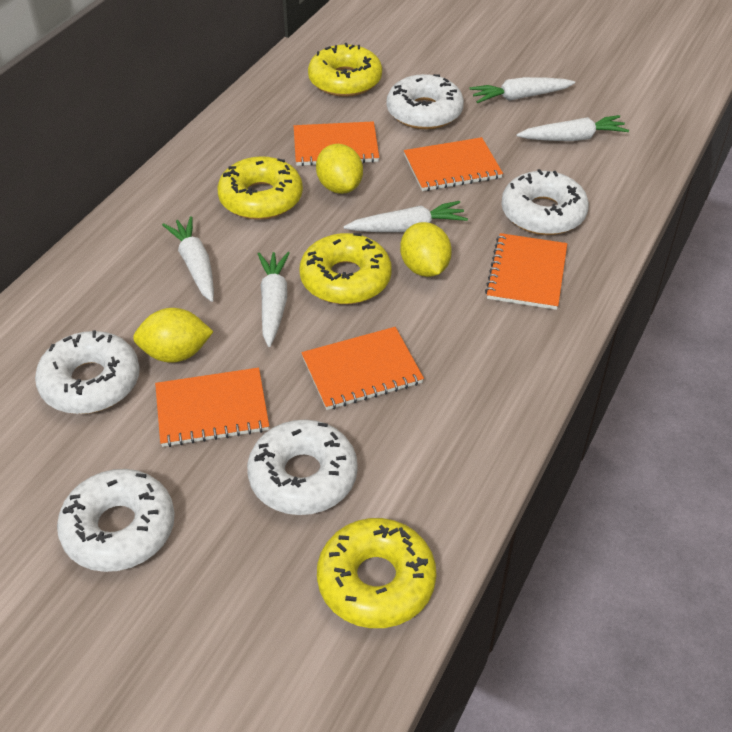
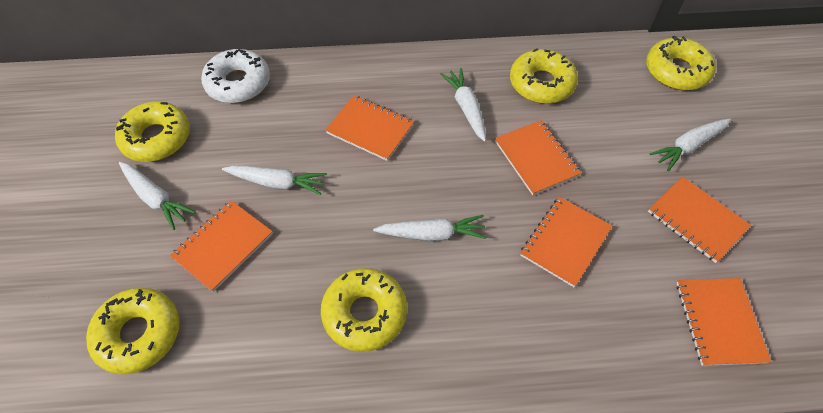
orange notebook: [155,368,269,447] [294,121,379,166] [301,327,424,410] [404,137,503,191] [485,233,567,310] = 5 -> [170,200,273,292] [325,95,414,161] [495,120,581,195] [520,197,612,287] [648,177,751,263] [676,278,771,366] = 6
white donut: [35,330,140,414] [57,469,175,572] [247,420,358,515] [387,74,464,129] [501,169,589,235] = 5 -> [201,49,270,103] = 1
yellow donut: [217,156,303,220] [299,233,392,304] [308,43,382,97] [317,518,436,628] = 4 -> [86,288,180,375] [115,102,190,162] [321,268,407,352] [510,48,578,104] [646,36,716,90] = 5
yellow lemon: [133,308,213,363] [316,144,363,194] [400,222,452,277] = 3 -> none = 0

